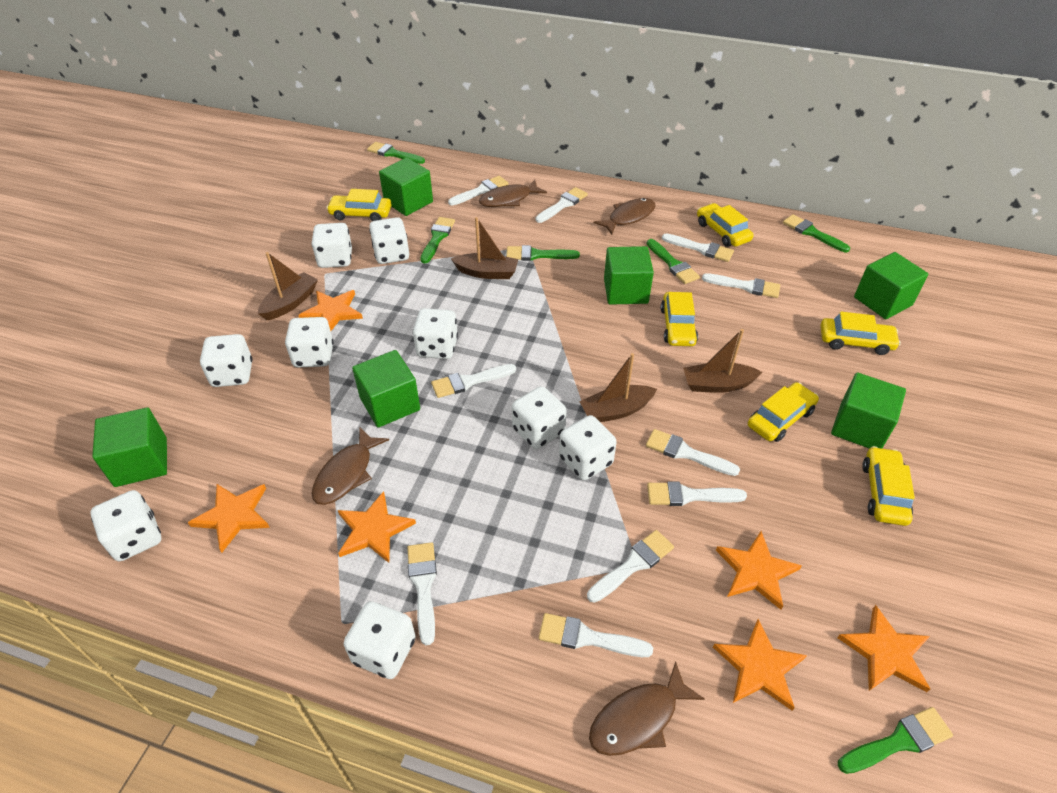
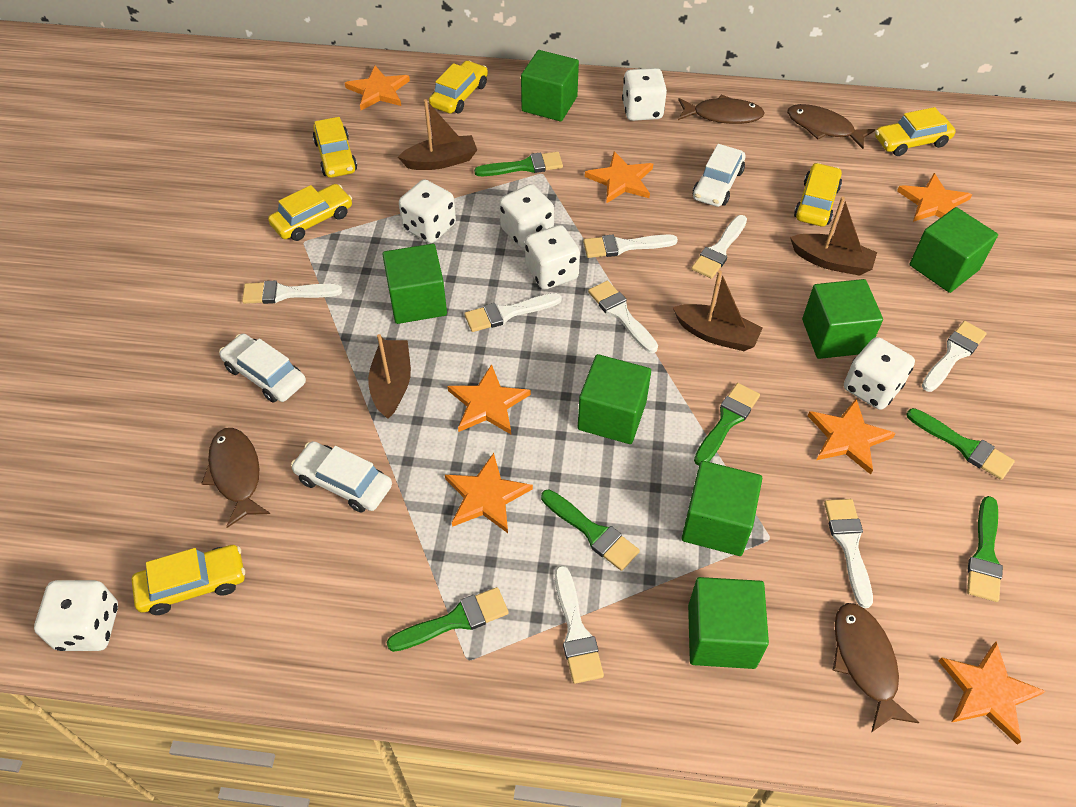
green cube: [92,407,167,487] [352,350,420,428] [379,158,433,216] [604,246,654,305] [831,372,906,449] [854,252,928,319] = 6 -> [382,244,447,324] [521,50,579,121] [578,354,651,444] [682,461,762,556] [688,577,769,669] [802,279,883,359] [910,207,998,293] = 7
orange star: [188,484,270,552] [298,290,363,331] [338,491,416,563] [713,619,807,711] [716,531,802,610] [837,605,930,692] = 6 -> [345,66,410,110] [445,453,533,533] [447,364,531,434] [585,151,653,204] [808,399,896,475] [897,173,972,222] [939,641,1045,745] = 7
white brush: [407,542,437,645] [431,364,516,398] [448,176,508,206] [536,187,588,223] [539,613,653,657] [587,530,674,603] [646,429,740,476] [647,481,747,506] [662,234,734,262] [702,273,780,298] = 10 -> [242,280,342,304] [464,293,562,332] [555,566,604,684] [583,234,678,258] [588,281,658,353] [691,215,747,279] [824,499,873,608] [922,321,987,392] = 8
white car: none = 0 -> [219,334,306,403] [291,441,392,513] [693,144,745,207] = 3
white dice: [90,490,161,561] [200,334,252,387] [285,317,334,368] [311,223,352,268] [344,601,416,679] [369,217,409,264] [413,308,458,359] [512,386,566,449] [559,415,617,480] = 9 -> [34,580,118,651] [399,179,456,243] [499,184,554,248] [525,225,580,290] [622,68,667,121] [844,337,915,410] = 6

